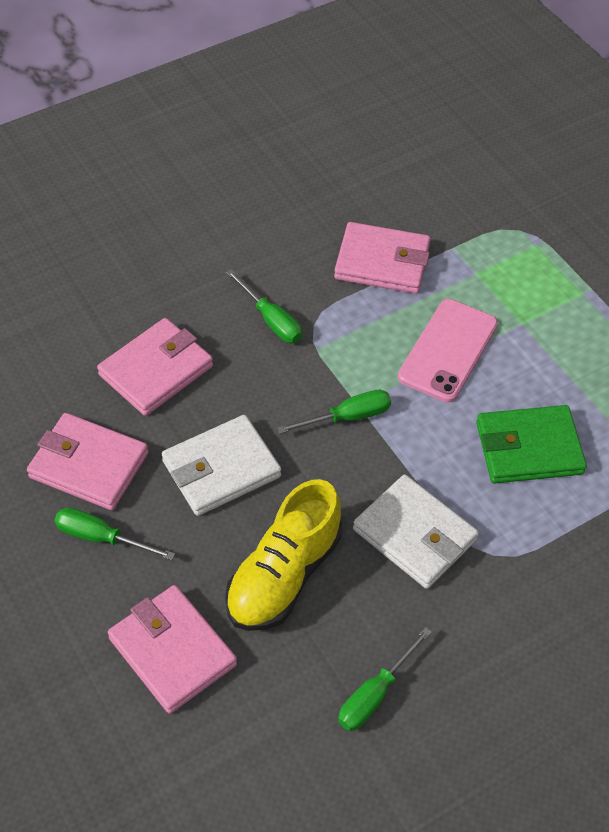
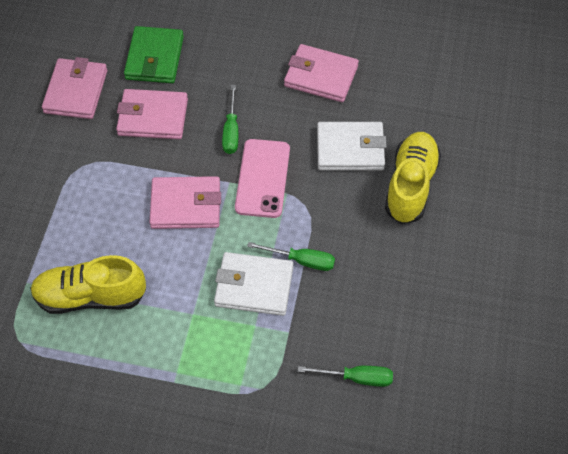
green screwdriver: [55,507,175,560] [226,269,302,343] [277,390,391,434] [338,627,432,731] = 4 -> [222,85,238,154] [247,242,335,271] [298,366,393,387] = 3
yellow shoe: [225,479,342,631] = 1 -> [30,255,146,314] [385,132,441,224] = 2

